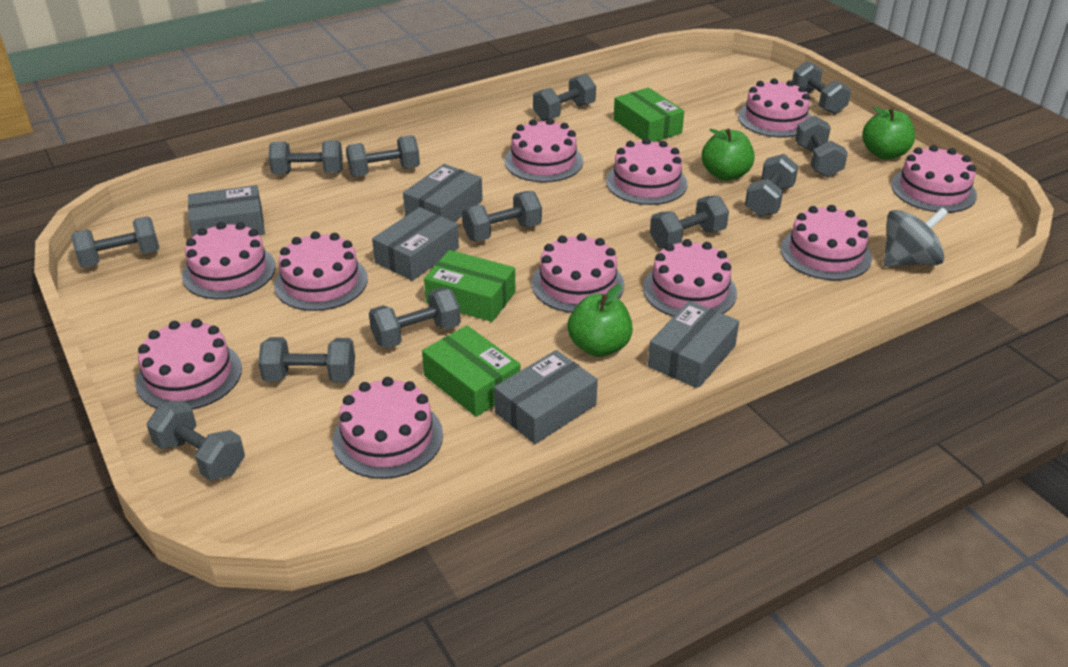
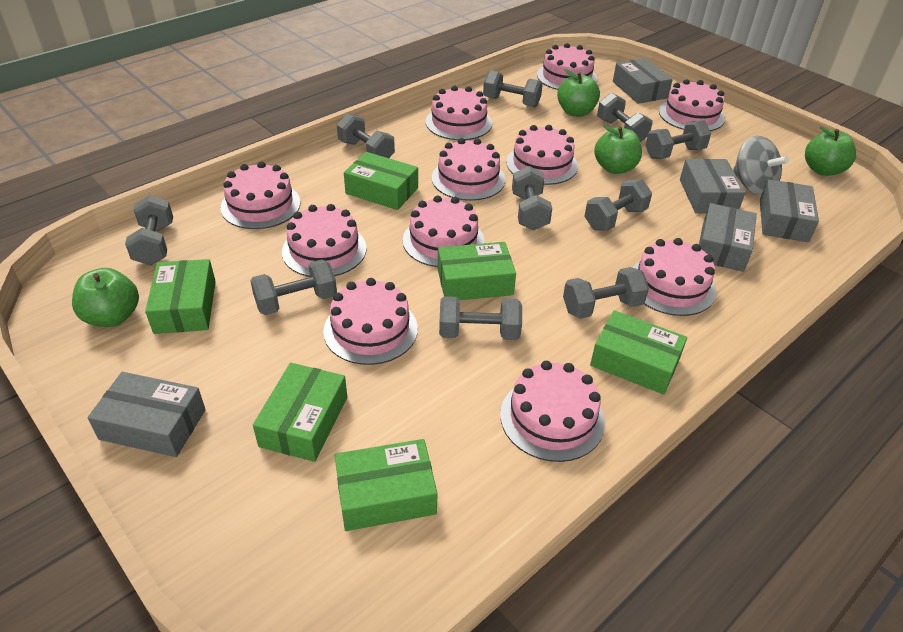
green apple: [568,284,633,357] [702,129,755,181] [862,106,915,159] = 3 -> [72,268,139,327] [557,69,600,117] [594,125,642,174] [805,127,856,176] = 4
green box: [422,325,521,417] [424,250,515,322] [614,87,684,142] = 3 -> [145,259,216,334] [253,363,347,462] [335,439,438,531] [344,152,418,210] [438,242,516,300] [590,310,687,395] = 6
grey dumbbell: [71,217,159,268] [147,400,245,481] [258,337,355,382] [269,141,343,174] [346,135,420,177] [369,288,461,349] [462,191,542,241] [533,74,596,121] [650,196,729,248] [745,154,798,217] [792,61,851,114] [795,116,848,178] = 12 -> [125,195,173,265] [250,260,337,315] [337,113,395,158] [439,296,522,340] [483,70,543,107] [512,166,552,231] [563,267,649,319] [584,179,652,231] [597,93,653,142] [645,120,711,159] = 10

